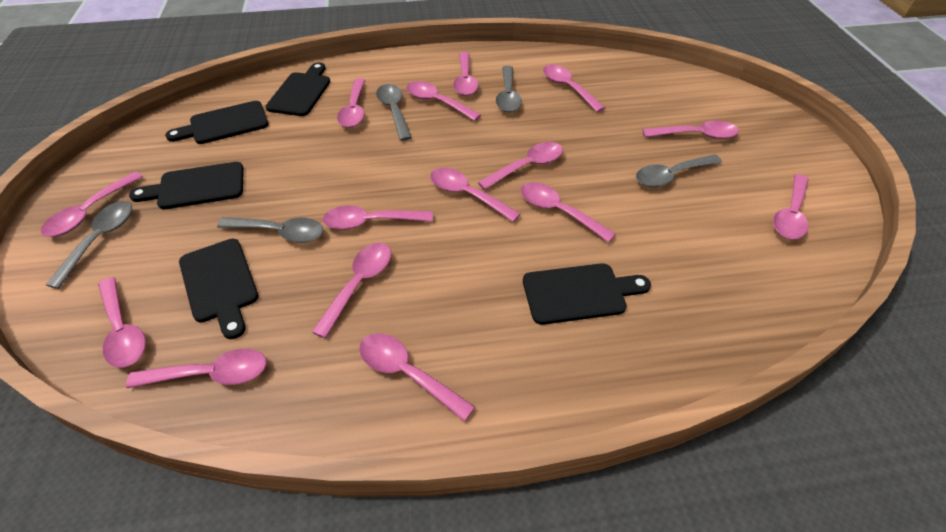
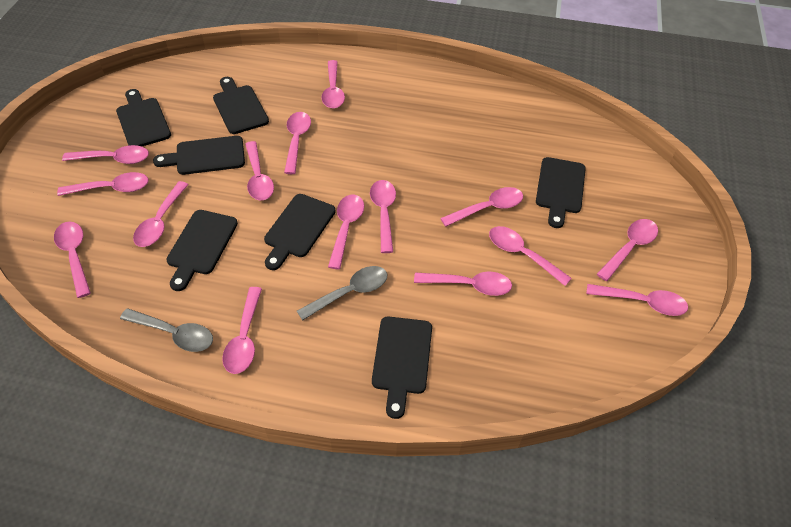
black cutting board: [129,162,244,209] [165,101,269,144] [179,239,258,339] [266,62,330,116] [523,263,651,325] = 5 -> [116,89,171,147] [153,136,245,175] [166,210,238,291] [213,77,269,134] [264,194,336,270] [372,317,432,419] [536,157,586,228] = 7
grey spoon: [46,201,132,289] [217,217,324,243] [376,84,412,141] [496,66,522,112] [636,154,722,187] = 5 -> [120,308,213,352] [297,266,387,321] = 2

